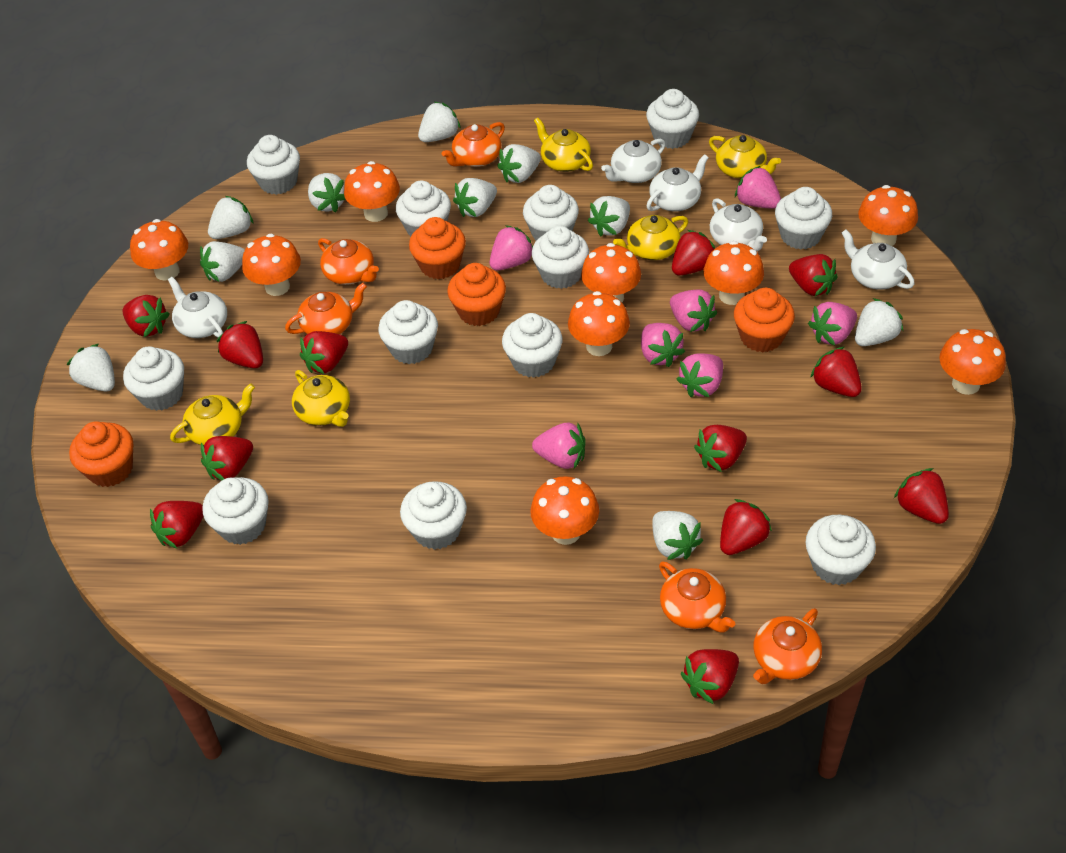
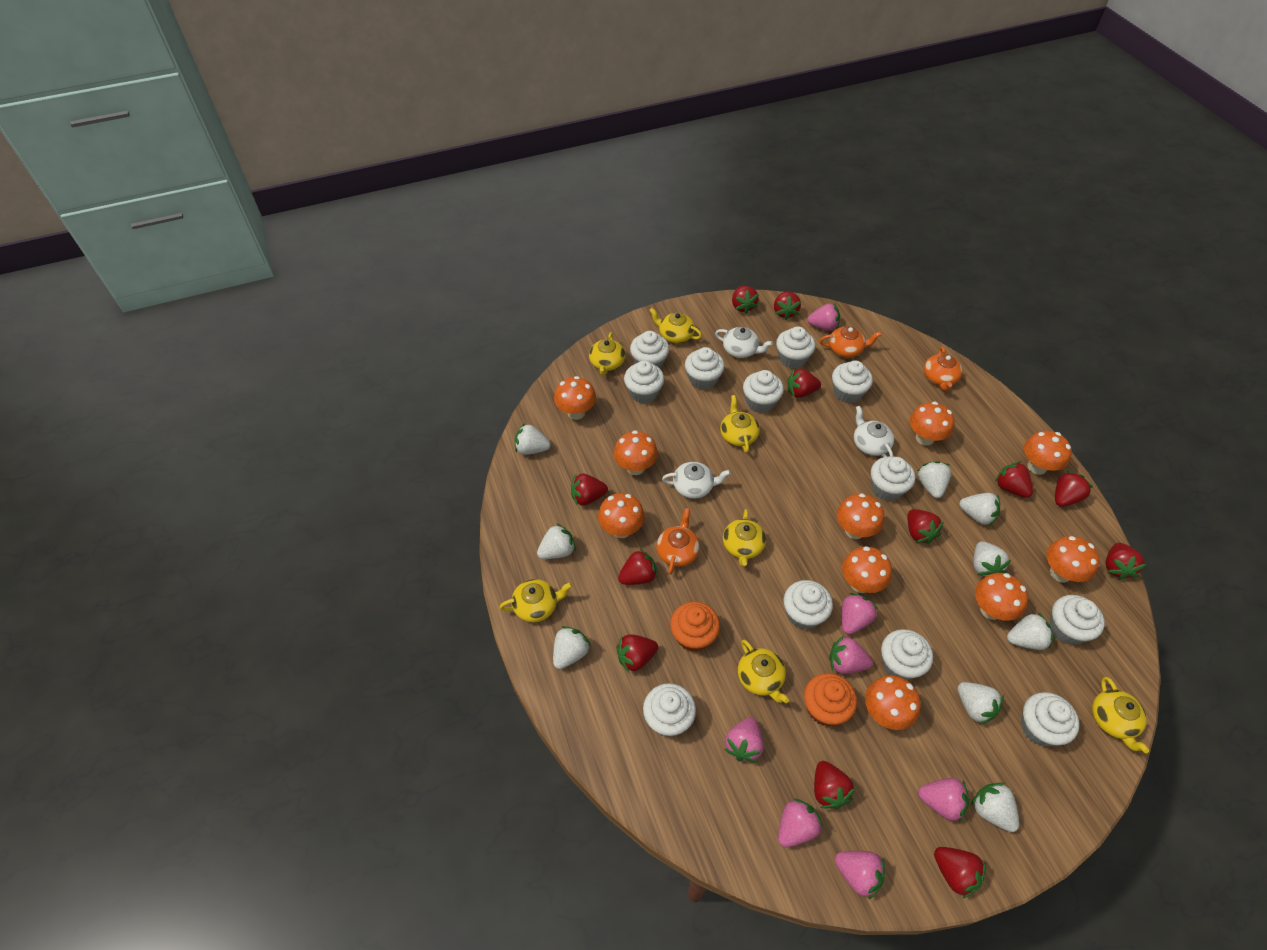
orange cupcake: [69,421,133,487] [409,217,466,279] [447,263,506,326] [734,288,795,353] = 4 -> [670,602,720,652] [804,673,857,726] = 2
orange mushroom: [130,219,188,281] [242,234,301,296] [344,161,400,222] [530,476,599,545] [568,291,630,356] [581,243,641,302] [703,241,764,305] [858,185,918,246] [939,329,1006,395] = 9 -> [554,376,596,420] [598,493,645,538] [614,430,658,475] [837,493,884,539] [842,546,892,593] [865,675,921,730] [910,402,955,446] [975,573,1028,621] [1024,431,1072,475] [1046,536,1100,583] = 10
orange teapot: [285,283,367,334] [318,238,379,285] [442,122,505,167] [659,561,735,633] [753,608,822,684] = 5 -> [656,508,700,575] [820,326,881,358] [924,347,962,391] = 3
white strawberry: [67,344,115,391] [200,241,245,282] [208,196,254,239] [308,173,346,212] [418,102,461,142] [453,178,497,217] [497,144,541,183] [588,196,630,237] [652,511,703,560] [855,298,903,346] = 10 -> [515,423,551,455] [537,524,576,559] [553,626,591,669] [918,461,951,498] [958,682,1004,725] [959,493,1000,526] [971,782,1019,832] [973,541,1011,577] [1007,612,1053,650] = 9
white teapot: [168,277,227,338] [601,139,666,183] [646,154,709,211] [710,198,767,251] [842,230,915,290] = 5 -> [662,462,731,499] [715,327,773,358] [854,406,894,457] = 3
yellow teapot: [170,383,255,445] [292,370,350,427] [534,118,593,172] [613,215,688,260] [709,135,781,178] = 5 -> [499,579,572,622] [589,332,626,376] [649,308,702,343] [720,395,760,453] [723,509,766,567] [738,640,789,703] [1092,677,1149,753] = 7

